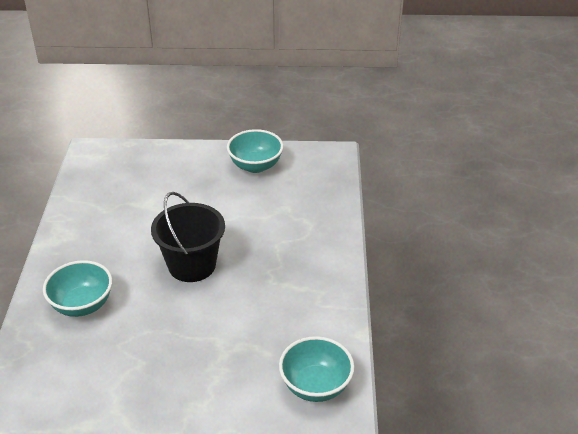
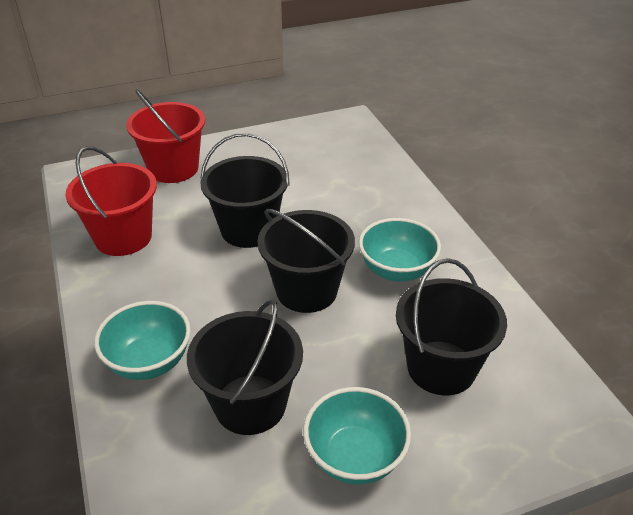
black bucket: [151,192,225,282] = 1 -> [187,299,303,435] [200,133,290,248] [257,209,355,313] [396,258,507,396] = 4
red bucket: none = 0 -> [65,146,157,256] [126,89,205,183] = 2

